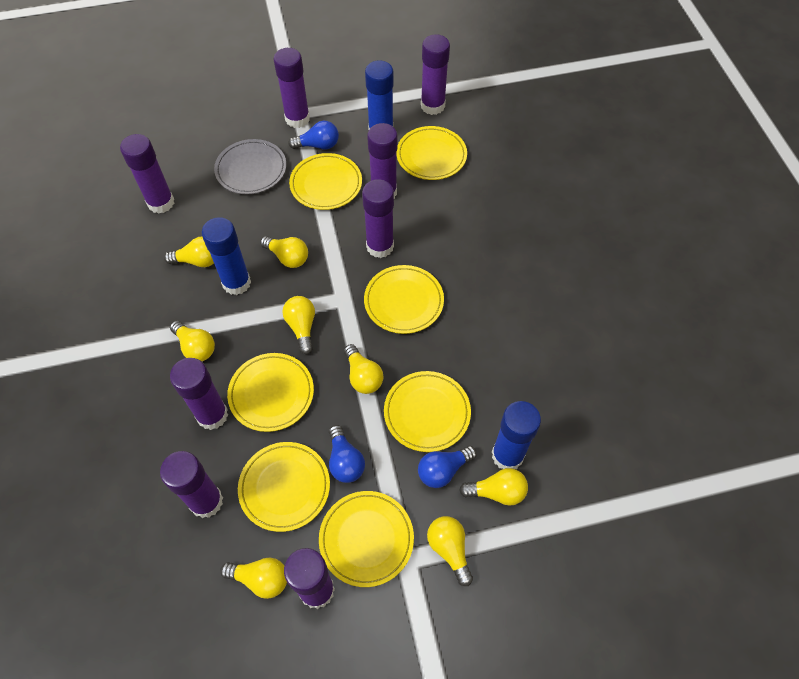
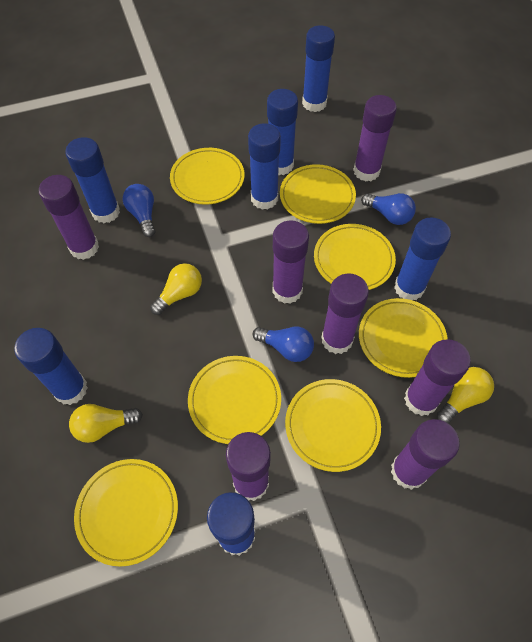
blue glue stick: [202,217,251,295] [365,60,394,129] [492,401,541,469] = 3 -> [14,328,88,405] [65,137,120,223] [207,492,255,556] [248,123,281,210] [267,89,298,175] [302,25,335,112] [394,217,451,300] = 7
grey plate: [214,139,286,194] = 1 -> none = 0
purple glue stick: [120,134,174,214] [160,451,223,518] [170,358,228,430] [274,48,310,128] [284,548,335,609] [362,179,394,258] [367,123,398,199] [421,34,450,115] = 8 -> [39,175,99,260] [226,432,271,501] [273,220,309,304] [321,273,369,354] [353,95,397,181] [391,419,460,490] [404,339,471,416] = 7
yellow light bulb: [164,236,214,267] [170,321,215,361] [220,558,287,599] [260,236,308,268] [282,296,315,354] [344,344,383,394] [427,516,473,586] [459,468,528,506] = 8 -> [69,404,143,443] [150,263,202,315] [437,367,494,424] = 3

